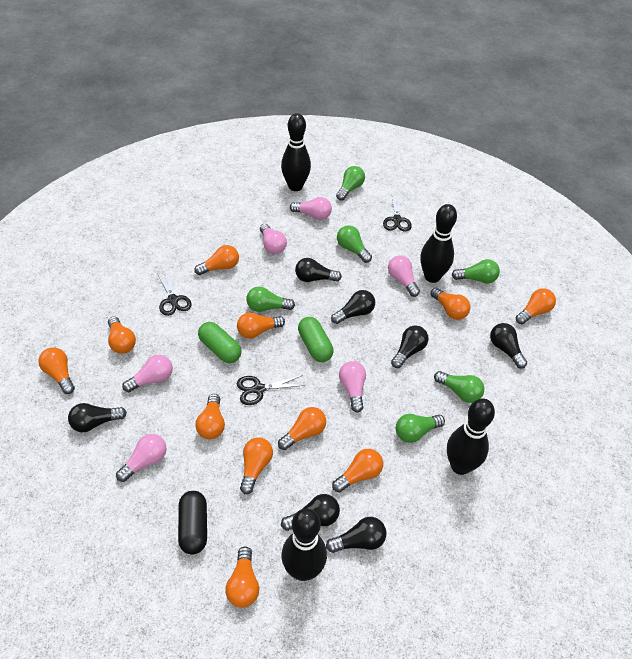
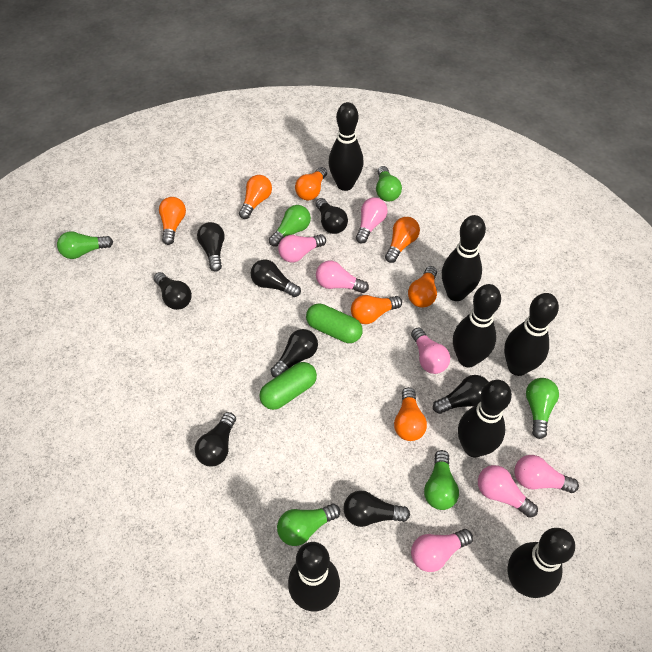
black bowling pin: [281,113,311,191] [281,508,327,581] [420,204,457,283] [447,399,495,475] = 4 -> [288,542,340,612] [328,102,363,191] [442,215,486,301] [453,284,501,367] [458,380,512,457] [504,293,559,376] [507,528,575,598] = 7
black capsule: [178,491,207,554] = 1 -> none = 0
black light bulb: [68,403,127,432] [281,494,340,531] [295,258,342,282] [326,517,387,553] [331,290,375,324] [391,326,428,368] [490,323,527,368] = 7 -> [154,272,192,310] [195,412,236,466] [197,222,225,272] [250,259,301,297] [271,329,318,378] [316,198,348,234] [343,491,410,527] [433,375,488,414] = 8
black scissors: [157,271,192,316] [237,376,305,405] [383,196,412,232] = 3 -> none = 0
orange light bulb: [38,347,75,394] [108,316,136,354] [194,245,239,275] [195,394,225,439] [225,546,259,608] [237,312,285,339] [240,438,273,494] [278,407,326,450] [332,449,383,493] [431,288,471,320] [516,288,556,324] = 11 -> [159,197,186,245] [239,175,272,219] [295,167,327,200] [351,295,402,324] [385,217,420,263] [394,387,427,441] [408,266,437,308] = 7
pink light bulb: [116,434,166,482] [122,355,173,392] [260,224,287,254] [290,197,332,220] [339,361,366,413] [388,255,420,297] = 6 -> [278,234,326,263] [316,260,369,293] [356,197,388,243] [411,327,450,374] [411,529,473,572] [478,465,538,518] [515,455,579,493] = 7

